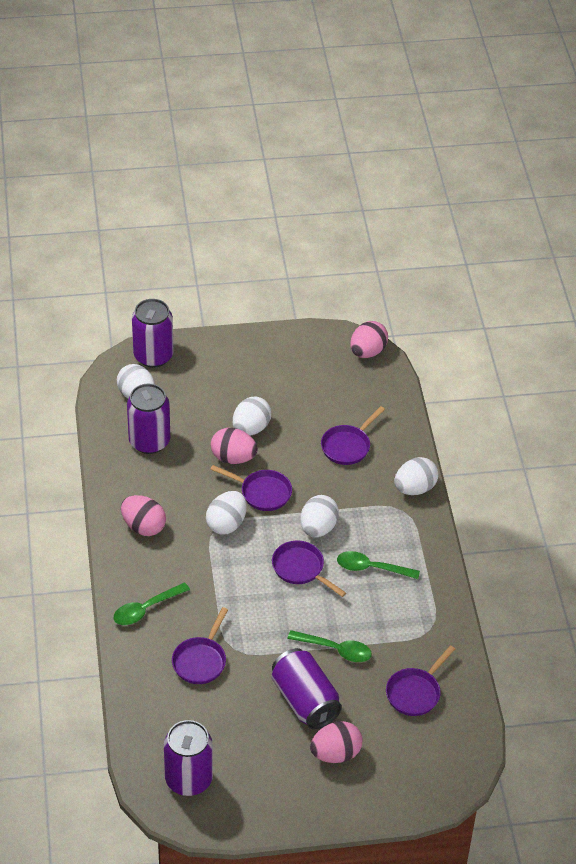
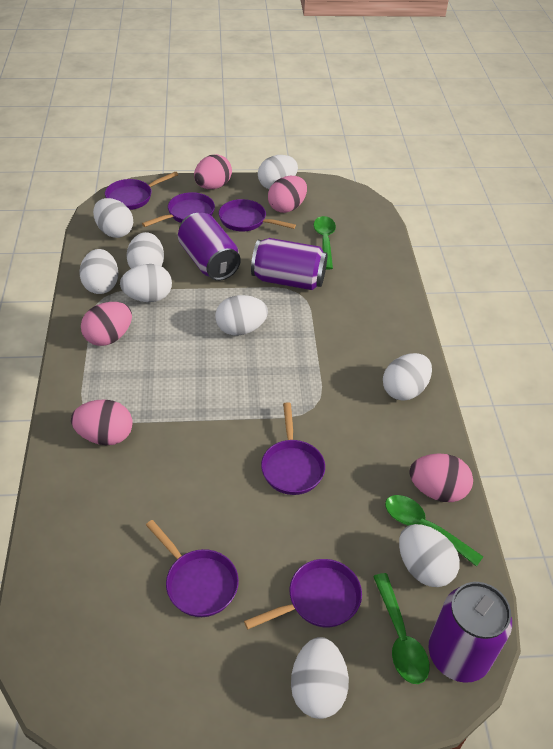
pink egg: [121,495,166,536] [211,428,258,464] [310,721,362,763] [350,321,388,358] = 4 -> [71,400,133,445] [81,302,132,346] [194,154,232,189] [268,176,307,213] [409,453,473,502] = 5
purple can: [127,384,170,454] [132,299,174,368] [164,720,213,796] [272,648,342,729] = 4 -> [178,213,241,281] [251,238,328,290] [429,582,512,683] = 3
purple pan: [172,607,228,684] [210,465,292,511] [272,541,346,597] [321,406,385,465] [386,645,455,716] = 5 -> [105,171,178,210] [142,192,215,227] [146,520,239,617] [219,199,296,232] [244,559,362,629] [261,402,325,495] = 6
white egg: [117,364,155,399] [206,491,247,534] [233,396,271,436] [301,495,339,537] [394,457,438,495] = 5 -> [79,249,118,294] [93,198,133,238] [120,264,172,302] [126,232,164,269] [215,295,268,335] [258,155,298,189] [291,637,349,719] [383,353,432,401] [399,524,460,587] = 9

